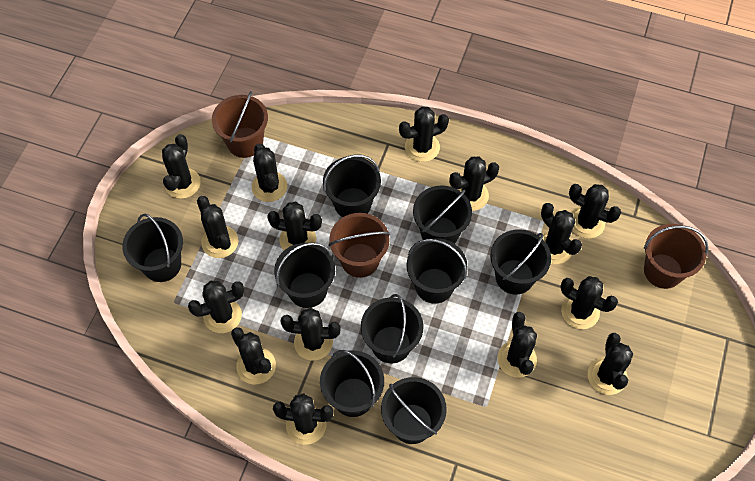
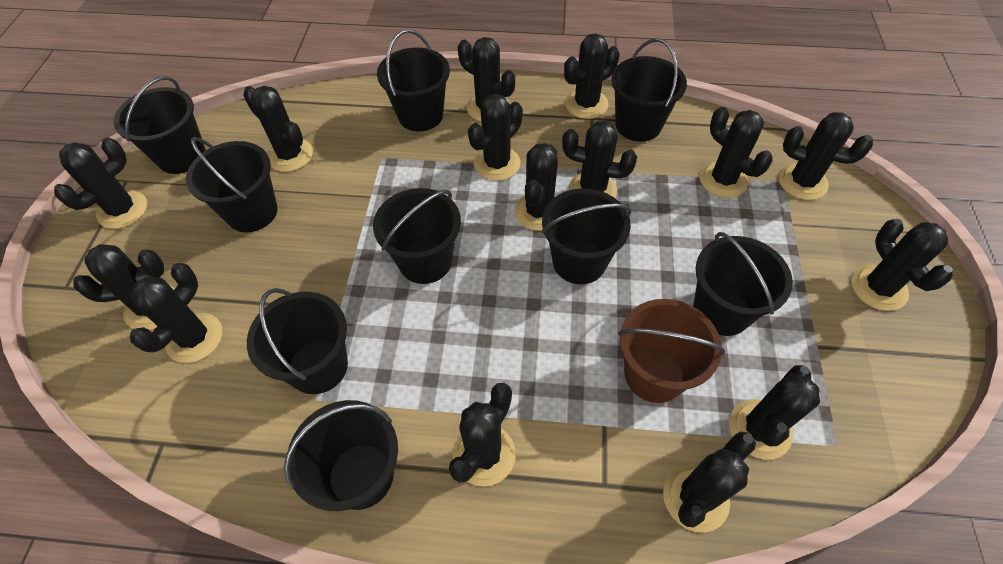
brown bucket: [212,91,268,158] [329,213,390,278] [644,224,708,289] = 3 -> [618,299,725,403] = 1

